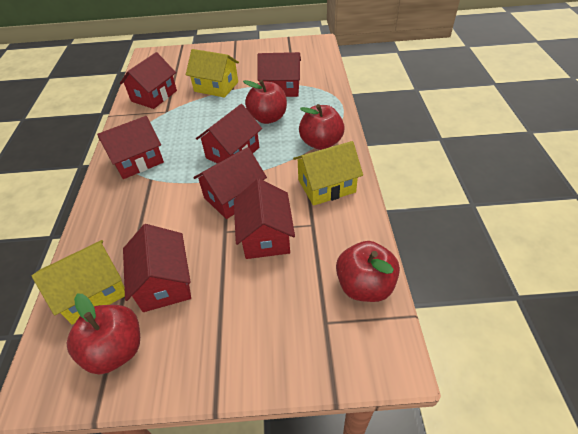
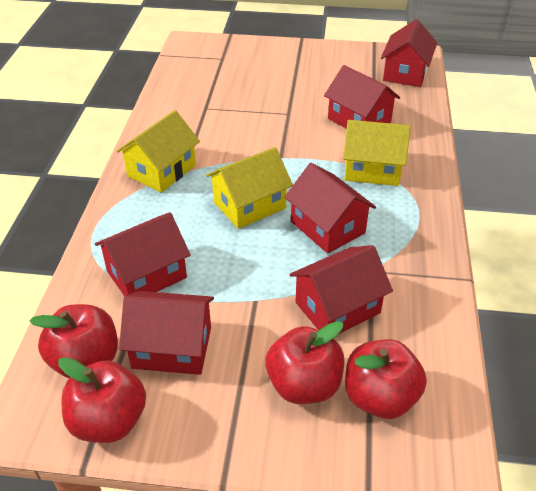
red house: [97,116,164,179] [120,52,177,109] [123,224,191,312] [193,147,267,219] [196,104,262,164] [234,179,295,259] [258,52,301,97] = 7 -> [95,212,191,296] [119,291,214,375] [285,163,376,254] [289,245,393,334] [324,65,400,129] [381,19,437,87] = 6

